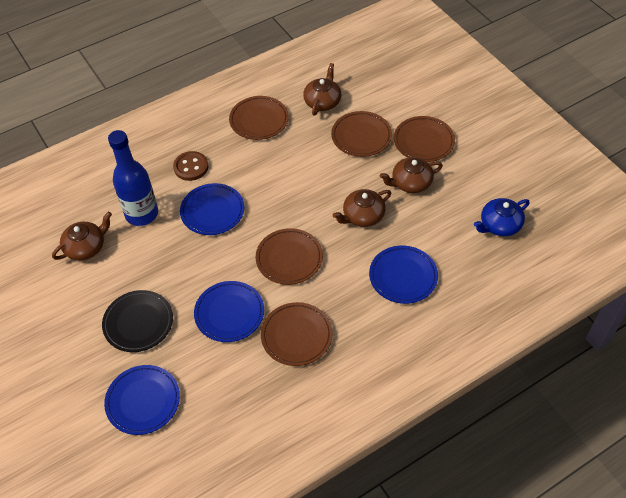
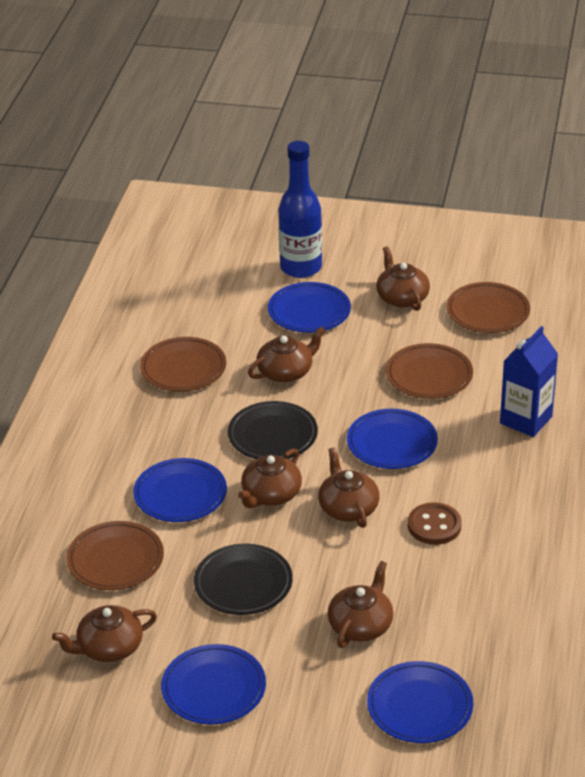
black plate: [102,290,173,352] = 1 -> [194,544,292,615] [228,401,318,459] = 2
blue carton: none = 0 -> [500,326,558,437] = 1
blue plate: [104,365,180,435] [180,183,244,235] [194,281,264,342] [369,246,438,304] = 4 -> [133,458,227,522] [161,644,266,725] [268,282,351,333] [347,409,438,469] [367,661,473,743] = 5
blue teapot: [474,198,530,236] = 1 -> none = 0
brown plate: [229,96,289,140] [256,228,323,285] [261,302,333,366] [331,111,392,157] [394,116,455,162] = 5 -> [66,521,164,590] [140,337,226,391] [386,343,473,399] [447,282,530,333] = 4
brown teapot: [52,212,112,260] [303,63,341,116] [333,189,391,227] [380,157,443,193] = 4 -> [52,605,157,662] [238,449,302,508] [248,326,325,382] [318,447,380,528] [328,561,393,648] [376,246,430,311] = 6

